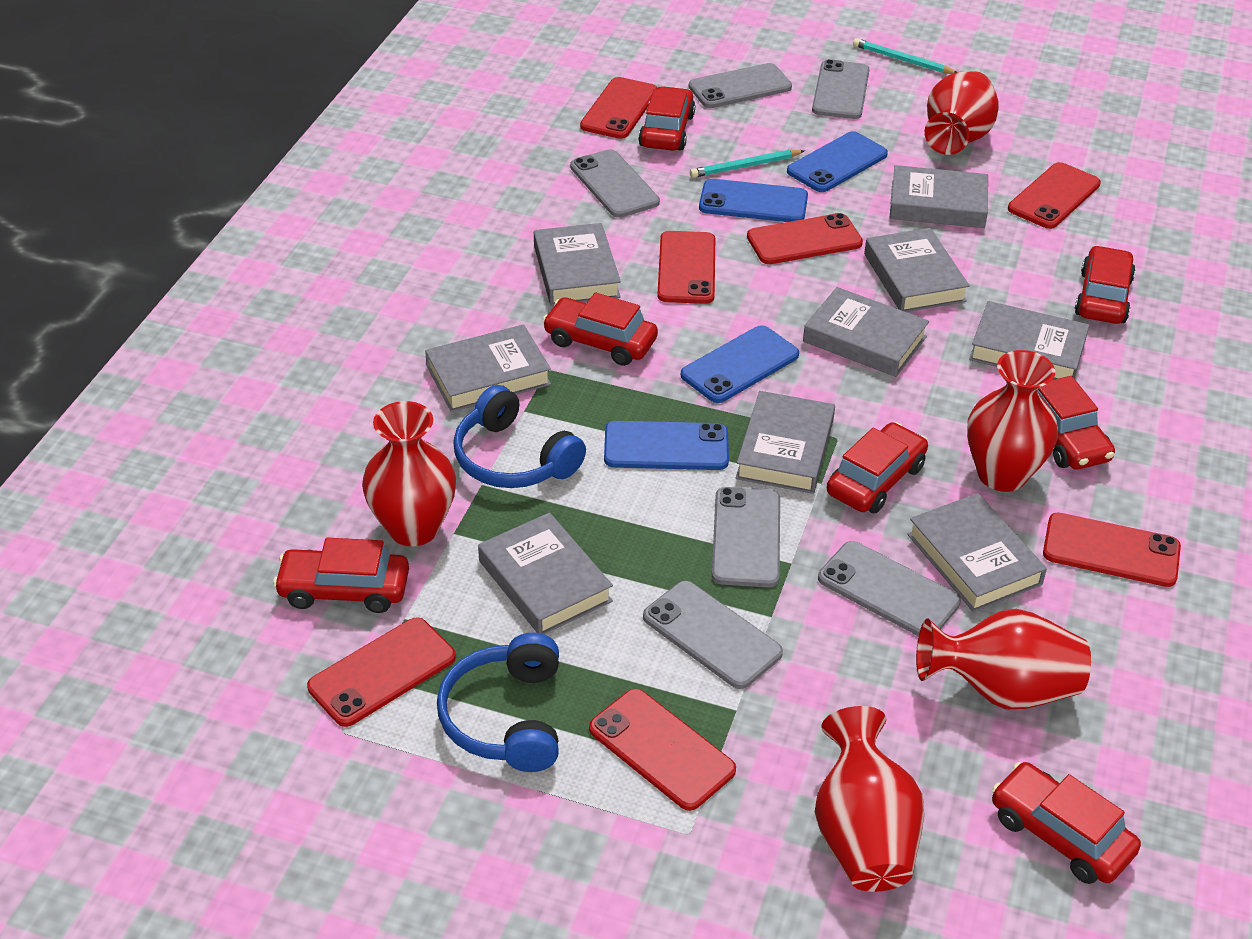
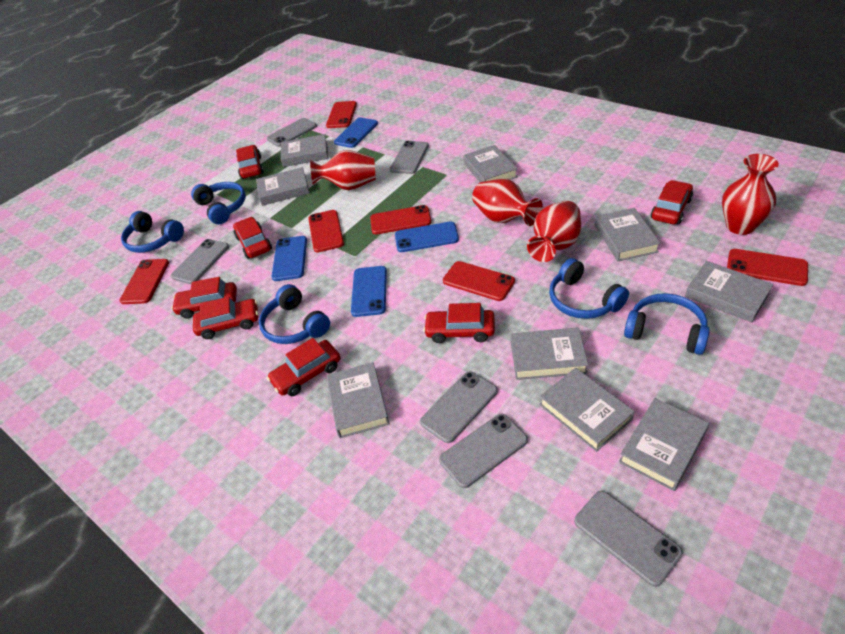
blue headphones: [437,632,559,772] [453,385,586,488] = 2 -> [121,211,184,253] [191,182,246,224] [259,284,330,344] [549,258,629,319] [624,293,710,355] = 5
red phone: [307,617,456,727] [580,77,657,139] [589,689,736,811] [657,231,715,304] [747,213,863,264] [1008,162,1101,229] [1043,513,1181,587] = 7 -> [120,259,169,304] [308,210,344,253] [326,101,357,128] [370,205,431,234] [443,261,515,301] [727,249,808,286] = 6
red vase: [362,401,456,546] [815,706,924,892] [916,609,1091,709] [925,71,999,155] [967,350,1058,492] = 5 -> [310,150,376,190] [472,179,543,226] [527,201,581,262] [722,154,779,235] = 4
turquoise pencil: [690,150,805,178] [853,38,957,74] = 2 -> none = 0

